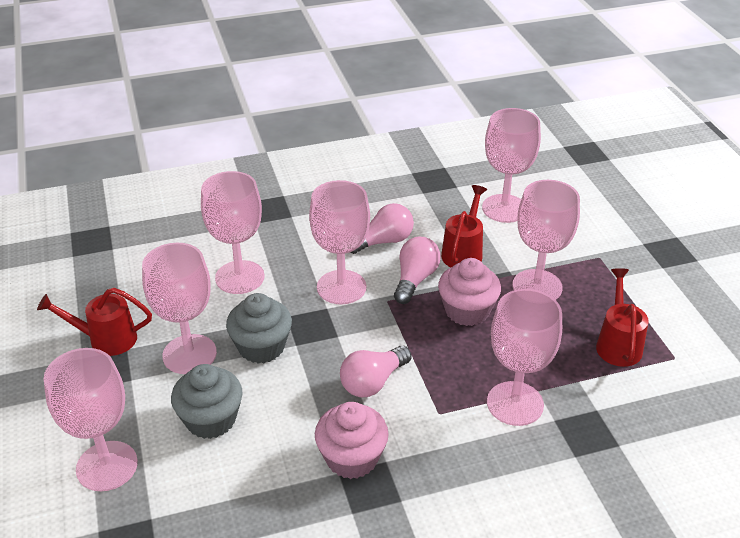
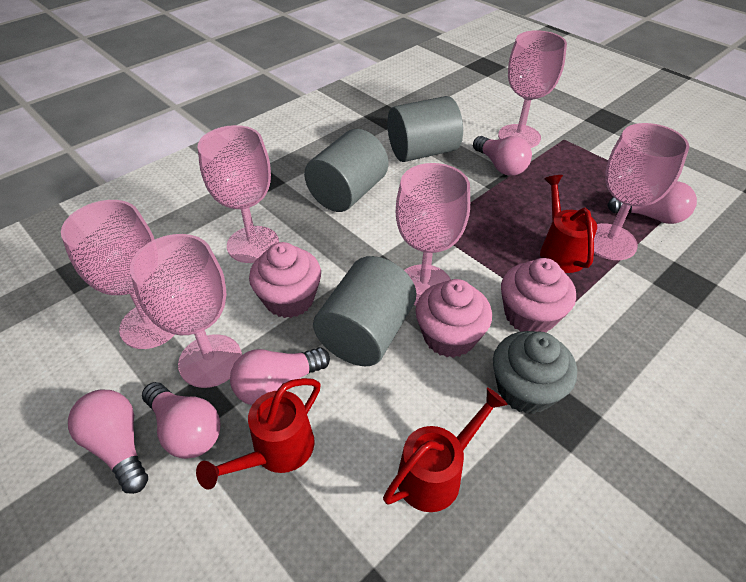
grey cupcake: [171,364,243,439] [226,293,292,364] = 2 -> [493,331,577,414] = 1
grey cylinder: none = 0 -> [304,129,388,212] [313,256,416,366] [387,96,463,162] = 3
pink cupcake: [315,402,389,479] [438,258,501,326] = 2 -> [249,242,321,318] [415,279,492,358] [501,258,576,332] = 3
pink goblet: [44,348,138,491] [142,243,217,374] [201,171,265,294] [309,180,370,304] [482,108,541,223] [487,289,562,426] [513,180,580,300] = 7 -> [61,200,175,349] [130,234,242,388] [198,125,279,263] [396,163,470,305] [498,30,567,148] [594,123,689,260] = 6
pink light bulb: [340,346,412,397] [350,203,414,254] [394,237,441,304] = 3 -> [68,390,148,494] [142,382,221,459] [230,347,330,405] [473,136,532,176] [607,181,697,224] = 5

